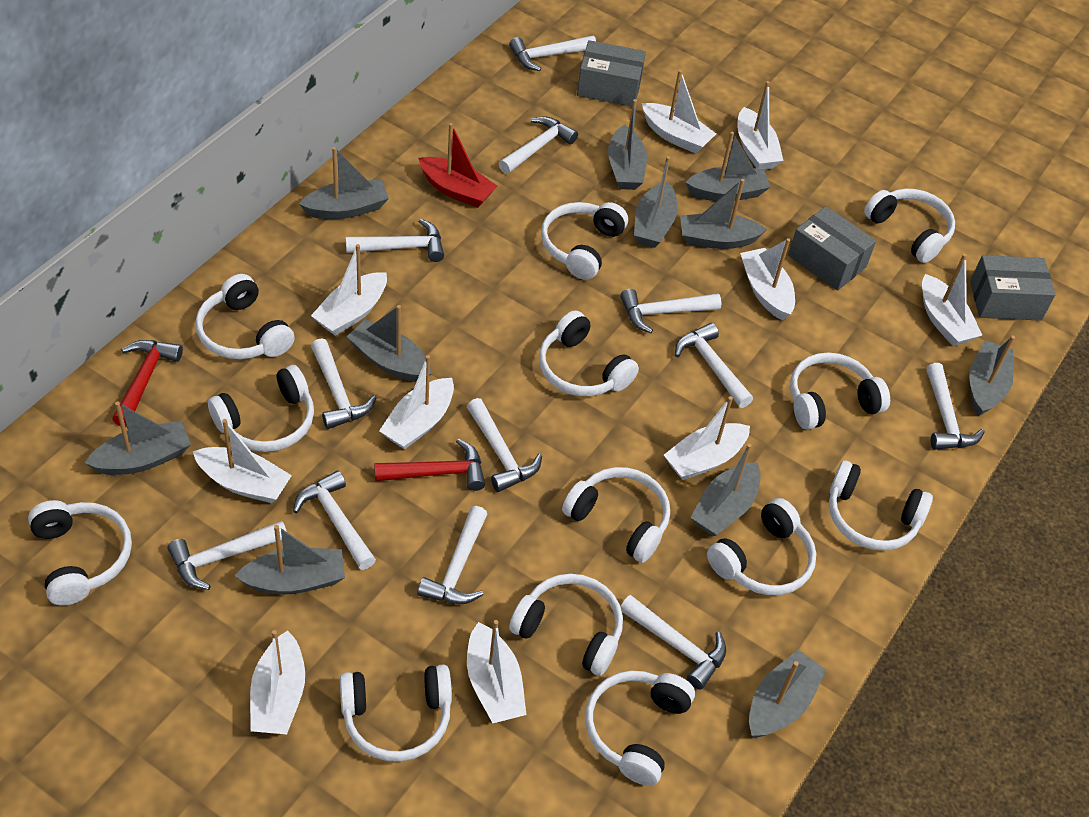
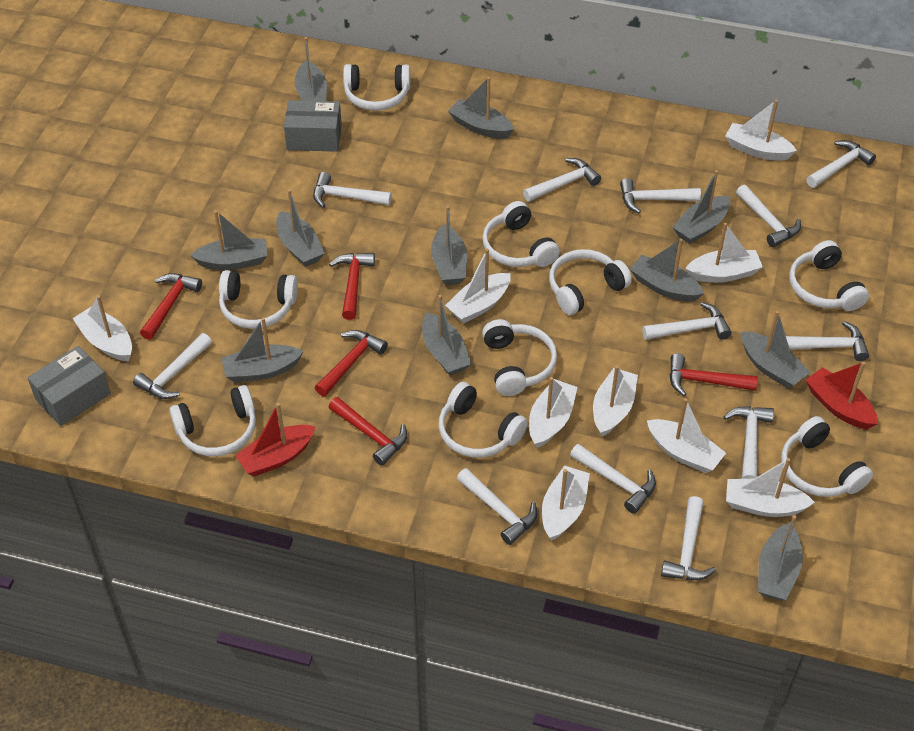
grey box: [577,40,646,106] [788,206,876,291] [970,255,1056,321] = 3 -> [27,346,111,426] [284,100,342,152] = 2
red boat: [418,123,497,208] = 1 -> [235,403,316,477] [806,362,878,429] = 2
red hammer: [112,340,183,427] [374,439,485,491] = 2 -> [140,273,202,340] [315,330,388,396] [328,397,407,466] [329,253,375,320] [669,353,758,396] = 5
white boat: [193,419,292,503] [250,630,305,734] [311,244,387,336] [379,355,454,449] [467,620,527,723] [642,70,716,154] [664,396,750,480] [737,81,783,170] [740,238,795,320] [922,254,982,346] = 10 -> [73,295,132,361] [445,249,511,323] [529,377,578,448] [542,466,590,541] [593,366,638,437] [647,398,726,473] [685,223,763,283] [725,100,797,161] [726,458,815,517] = 9
white headphones: [28,500,132,606] [196,274,295,359] [208,365,314,452] [340,664,452,762] [509,574,623,676] [539,311,639,396] [541,202,628,280] [562,467,670,563] [585,671,695,786] [707,498,816,595] [790,352,890,430] [829,461,933,551] [864,188,955,263] = 13 -> [169,385,256,456] [219,270,298,329] [343,64,410,110] [439,382,528,457] [482,201,560,267] [482,319,557,396] [549,249,632,315] [781,416,873,497] [789,240,869,311] = 9

